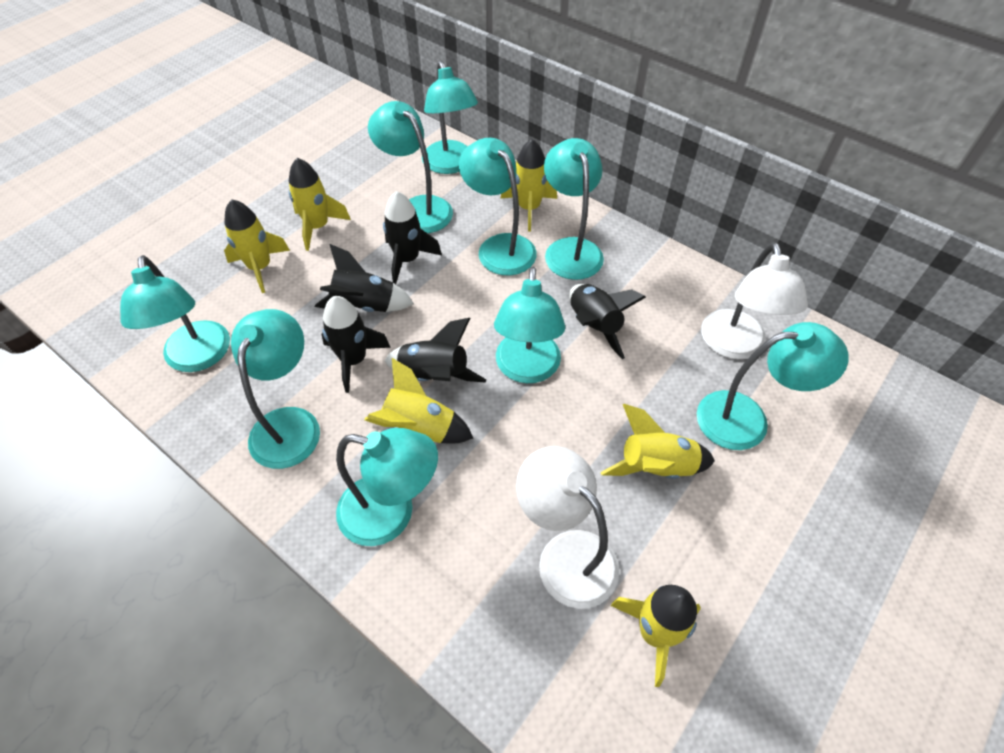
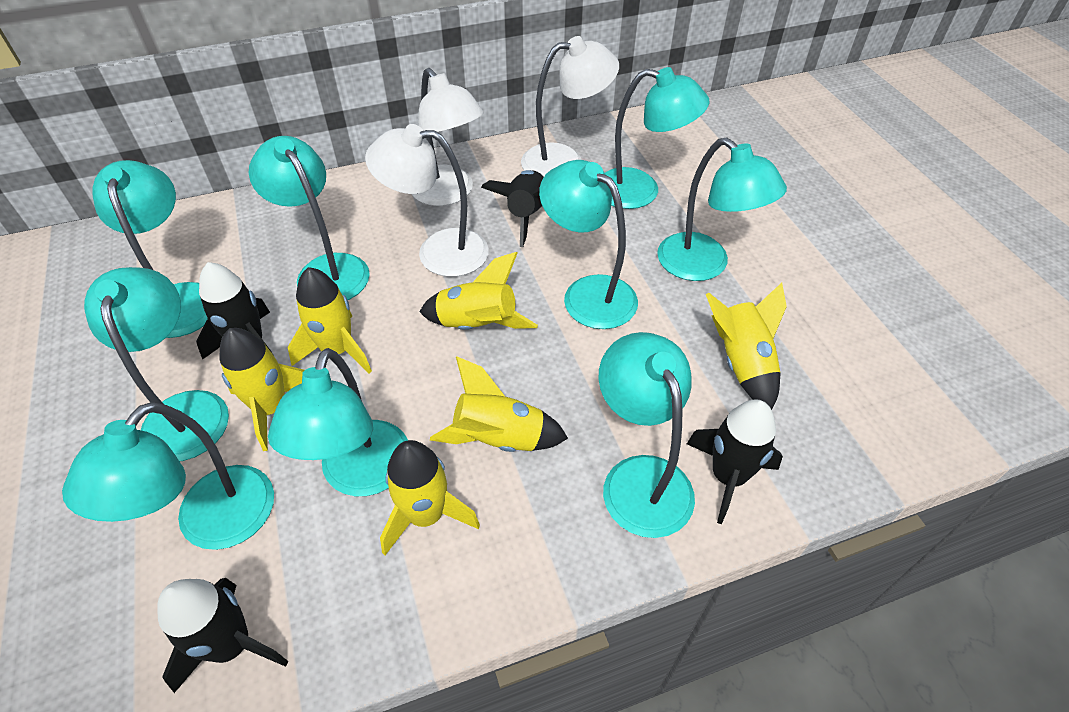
black rocket: [315,244,414,312] [321,296,391,393] [383,191,442,284] [385,318,486,383] [569,284,646,359] = 5 -> [157,578,288,693] [196,262,273,360] [481,170,544,247] [687,399,783,524] = 4
white lamp: [516,446,619,609] [701,242,808,359] = 2 -> [365,124,489,277] [412,68,484,206] [521,36,619,176] = 3

